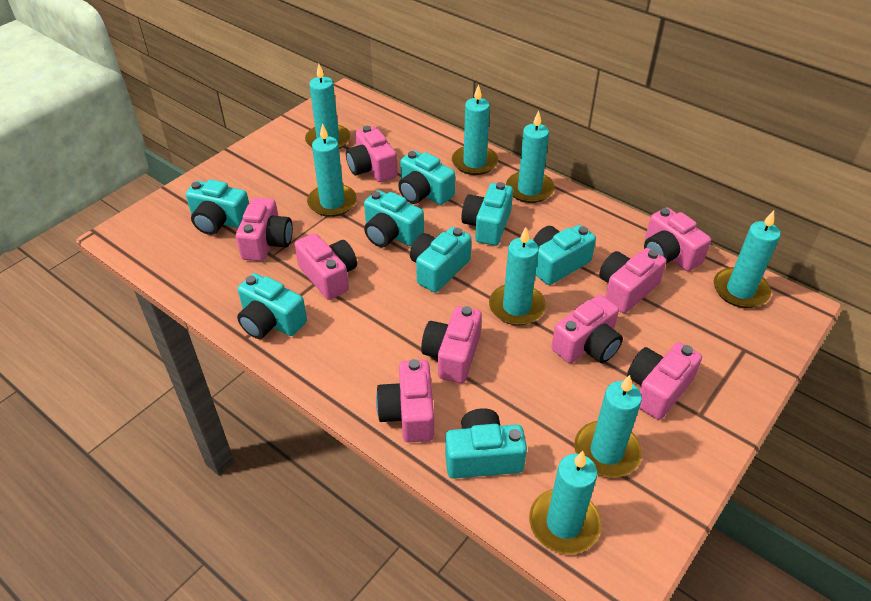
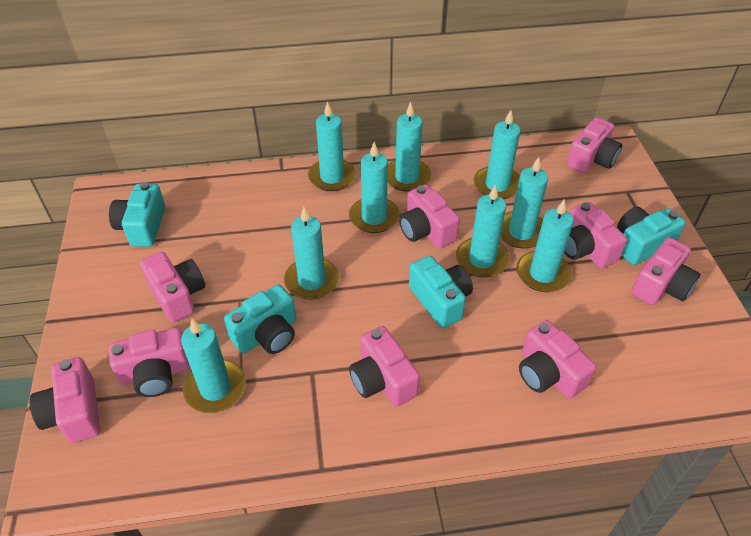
turquoise camera: [186,179,249,235] [237,273,307,339] [364,190,424,247] [398,150,455,205] [410,227,472,293] [445,408,527,479] [461,182,513,246] [533,225,596,285] = 8 -> [109,182,165,247] [224,285,296,354] [409,256,473,328] [617,206,686,265] = 4
turquoise candle: [305,64,350,149] [307,123,357,217] [452,84,498,175] [489,227,546,325] [506,111,555,203] [529,451,601,554] [574,375,642,478] [714,210,780,308] = 8 -> [181,319,246,413] [284,207,339,300] [308,102,356,191] [349,142,400,233] [387,102,431,192] [456,184,510,277] [474,110,521,199] [500,157,548,249] [516,199,574,292] = 9

